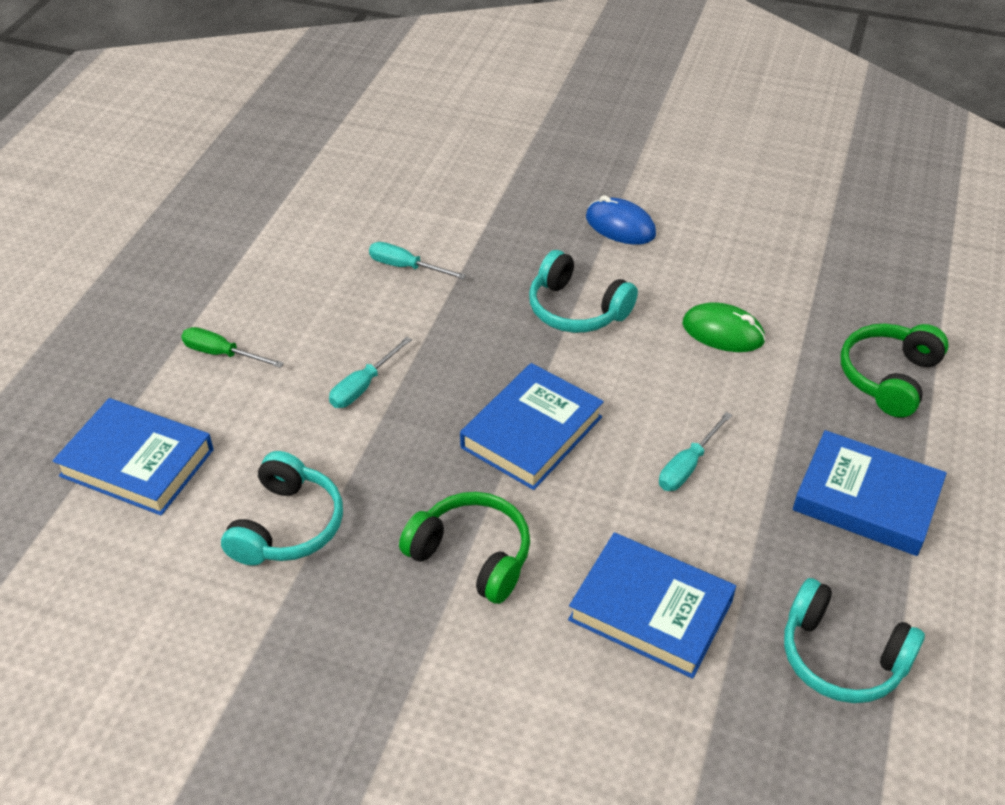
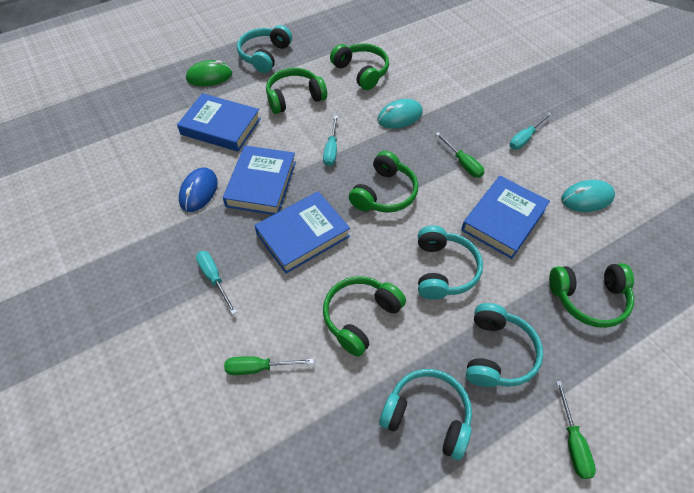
green headphones: [399,492,530,604] [841,324,949,418] = 2 -> [266,68,327,114] [323,276,406,357] [330,43,389,90] [349,151,418,213] [549,263,634,328] = 5
green screwdriver: [181,327,284,368] = 1 -> [224,356,314,375] [436,132,484,178] [556,381,596,479] = 3
turquoise headphones: [221,451,343,565] [529,250,638,333] [784,578,925,703] = 3 -> [237,25,292,73] [379,369,472,460] [418,226,483,300] [466,303,543,387] = 4
turquoise mouse: none = 0 -> [377,99,423,129] [561,180,615,212] = 2

